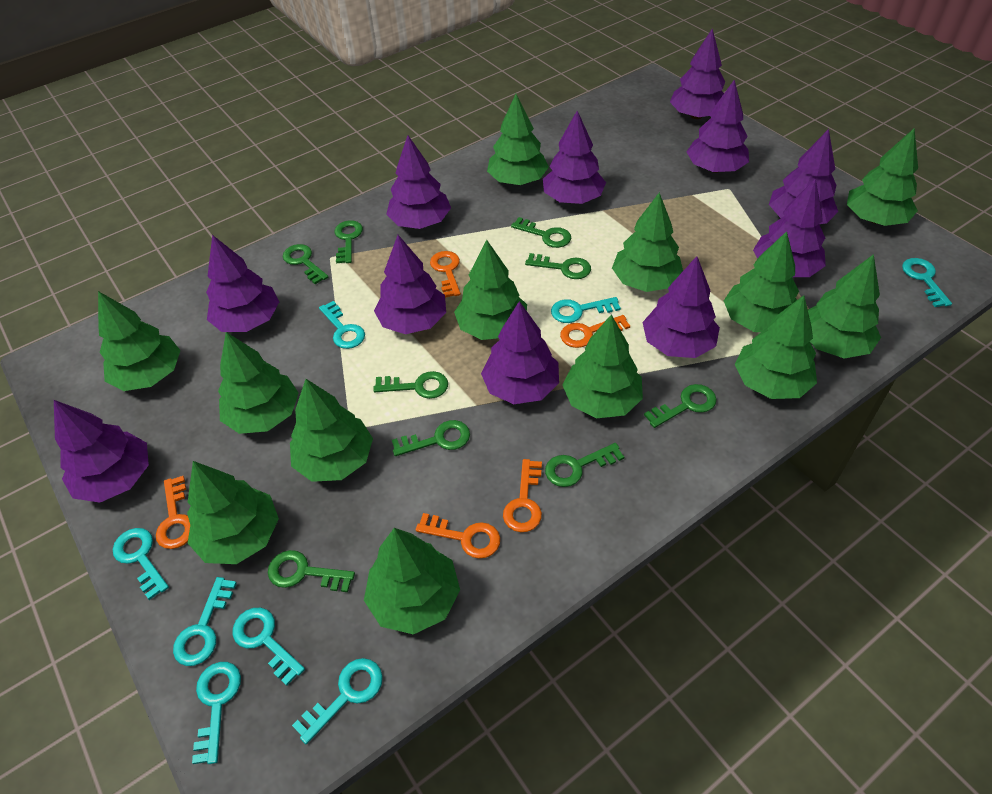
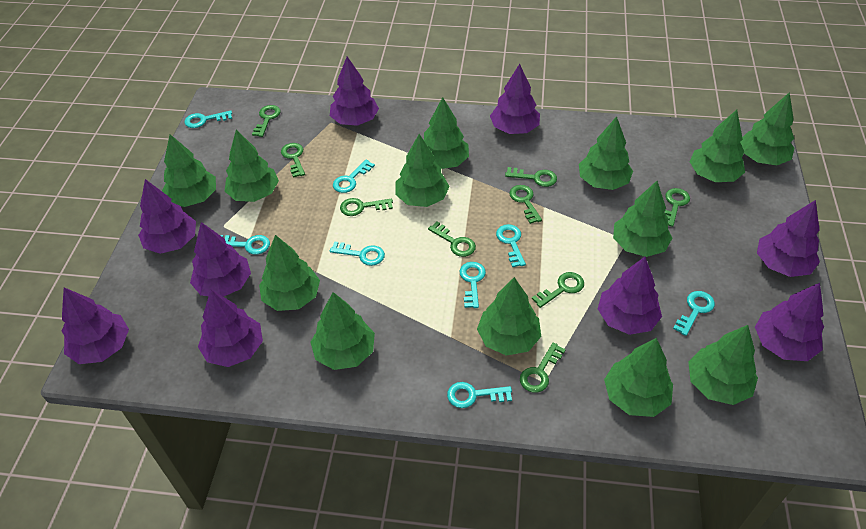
orange key: [156,476,190,549] [415,513,500,559] [430,251,461,298] [503,459,542,532] [560,315,630,348] = 5 -> none = 0
purple tree: [54,400,149,503] [206,235,279,332] [374,235,446,334] [386,135,451,229] [481,301,559,404] [543,111,606,204] [643,256,720,358] [670,29,725,119] [687,80,749,173] [753,178,826,277] [769,129,838,224] = 11 -> [62,288,129,364] [138,179,196,254] [190,222,251,297] [198,289,263,367] [330,57,379,126] [490,64,540,134] [598,257,662,335] [755,283,824,361] [757,200,820,277] = 9

